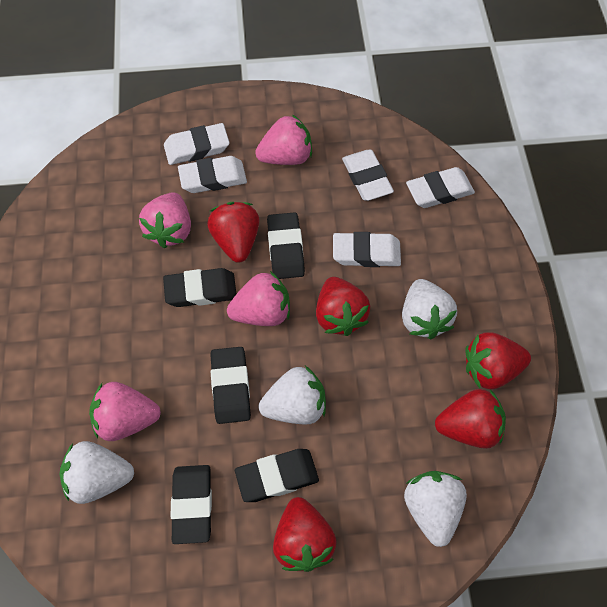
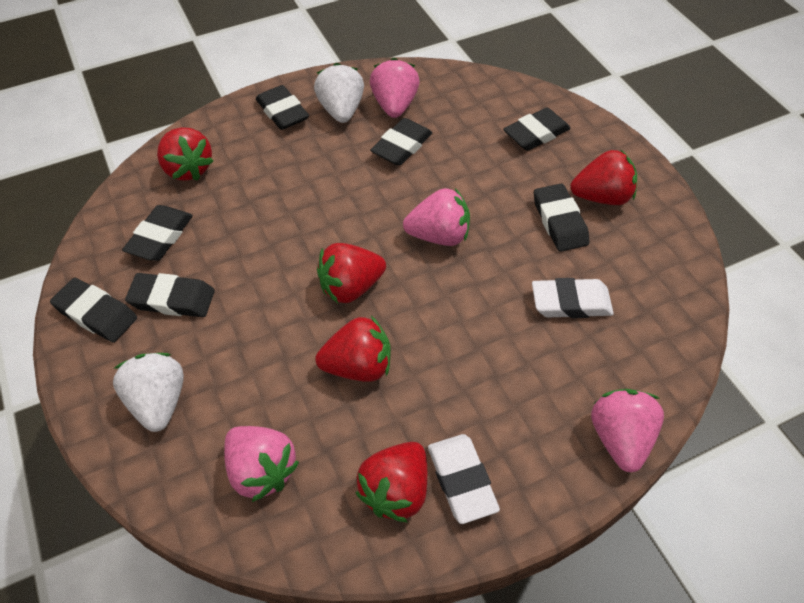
black eraser: [163,268,236,307] [171,465,212,544] [211,347,251,424] [235,449,319,502] [267,212,305,279] = 5 -> [50,278,137,342] [122,205,193,261] [125,273,215,317] [256,85,309,130] [370,118,433,166] [503,107,571,151] [534,184,589,252] = 7
white eraser: [164,123,230,165] [178,156,247,193] [333,232,401,267] [342,150,394,201] [406,167,475,208] = 5 -> [428,434,500,524] [532,278,614,318] = 2
white strawberry: [60,441,134,504] [259,366,326,425] [402,279,457,339] [404,471,467,547] = 4 -> [113,353,184,432] [314,63,364,123] = 2

